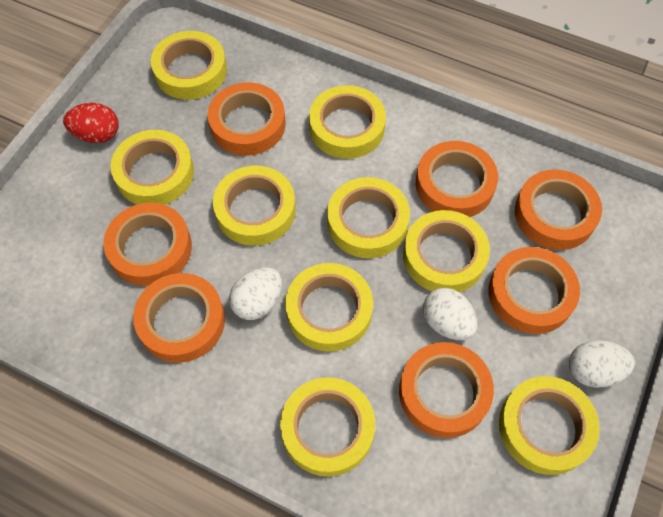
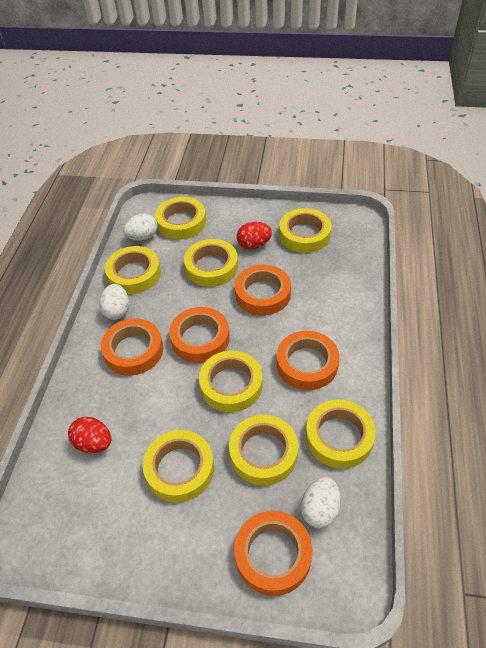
orange tape: [103,203,192,286] [133,273,225,363] [208,82,286,156] [399,342,494,438] [416,141,498,217] [488,247,580,334] [515,169,602,250] = 7 -> [101,318,163,375] [169,307,230,363] [234,511,312,596] [235,264,291,316] [277,331,339,390] = 5
red egg: [63,103,119,143] = 1 -> [68,417,112,453] [237,222,272,249] = 2
yellow tape: [110,130,194,205] [151,31,227,100] [213,166,296,246] [280,377,375,477] [285,263,373,352] [309,85,386,159] [327,177,410,258] [403,210,490,292] [499,376,600,475] = 9 -> [105,246,161,294] [143,430,214,503] [155,197,206,239] [184,239,238,287] [199,351,263,412] [229,415,298,486] [279,208,331,253] [306,399,376,469] = 8

